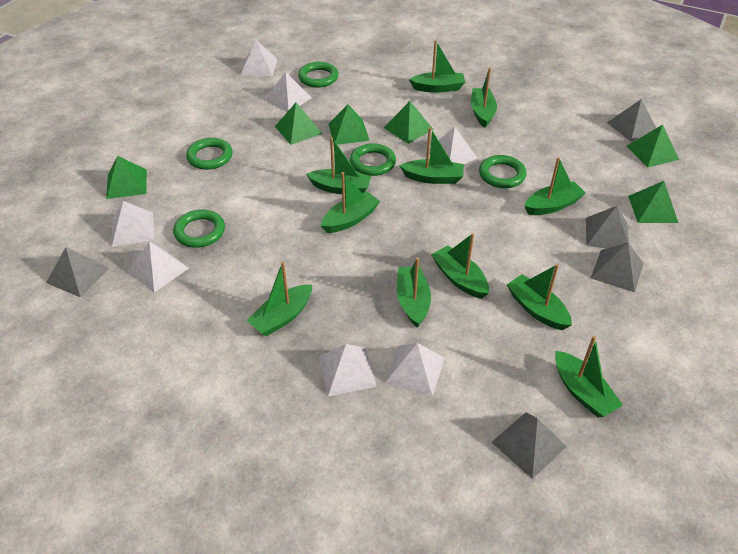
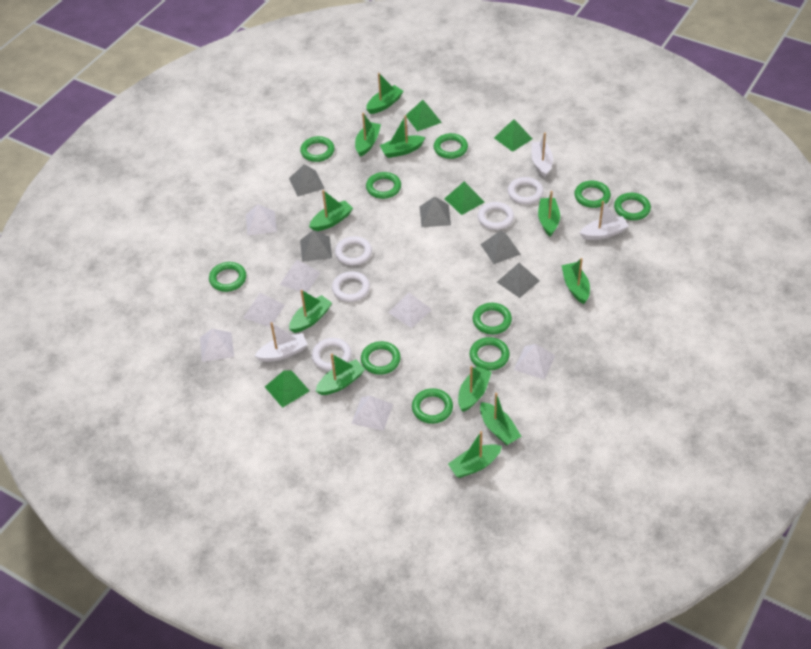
green pyramid: [106,156,147,199] [275,103,322,145] [328,105,370,145] [384,101,433,144] [627,125,679,168] [628,181,678,223] = 6 -> [265,370,309,408] [406,100,442,131] [444,181,484,215] [494,119,532,152] = 4
green ring: [173,209,225,248] [186,138,233,170] [298,62,338,88] [350,143,396,176] [479,155,526,188] = 5 -> [209,262,246,292] [300,136,335,162] [361,341,401,375] [366,172,401,199] [412,388,453,424] [434,133,468,159] [469,337,510,370] [473,303,512,334] [574,180,611,208] [614,193,651,220] = 10
white boat: none = 0 -> [255,322,308,362] [531,133,553,177] [580,201,629,240] = 3
white ring: none = 0 -> [312,338,352,371] [332,271,370,302] [335,236,372,265] [478,202,514,230] [508,177,543,204] = 5

